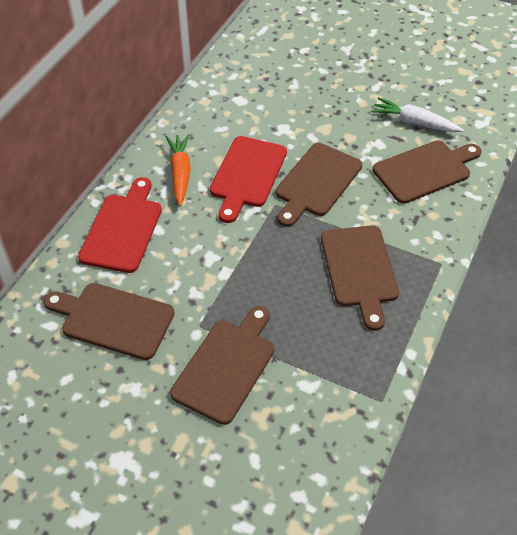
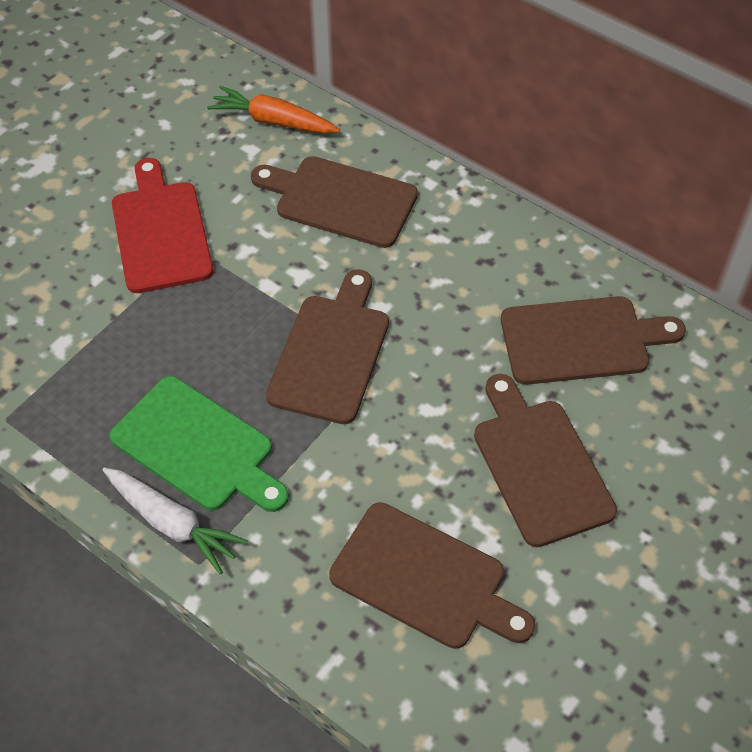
green cutting board: none = 0 -> [110,376,289,512] = 1
red cutting board: [78,177,162,273] [210,136,287,223] = 2 -> [112,158,214,293] = 1

